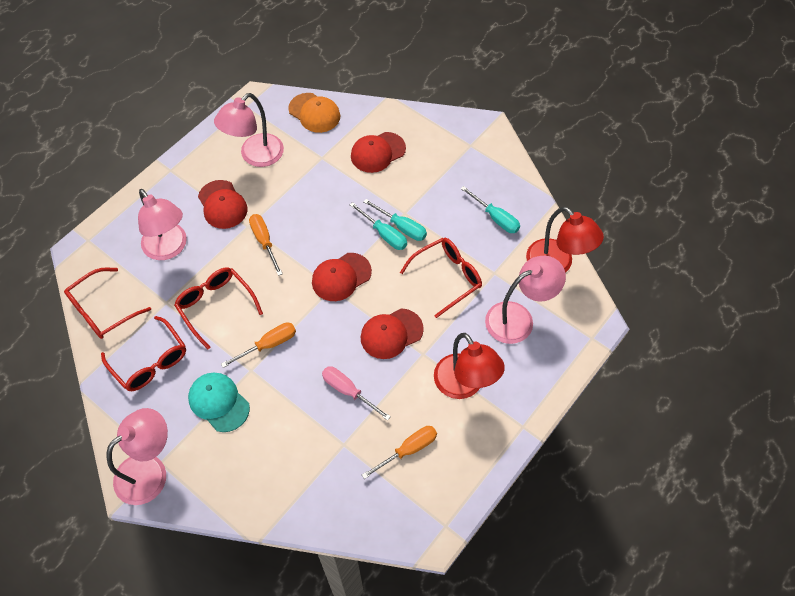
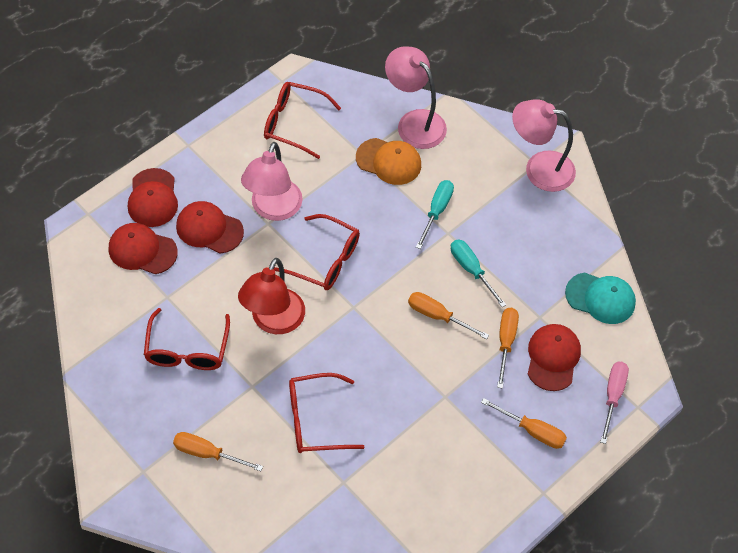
orange screwdriver: [221,323,296,368] [249,214,283,276] [362,426,437,479] = 3 -> [173,432,263,471] [408,292,489,339] [481,398,567,449] [497,308,519,389] = 4
pink lamp: [107,408,168,505] [138,189,187,260] [214,93,284,167] [485,256,566,344] = 4 -> [241,142,303,221] [385,47,447,149] [512,99,576,192] = 3
red lamp: [434,333,505,399] [526,207,604,273] = 2 -> [238,258,305,334] = 1
turquoise screwdriver: [350,202,407,250] [363,199,427,241] [461,186,520,233] = 3 -> [416,180,454,249] [451,239,506,307] = 2

